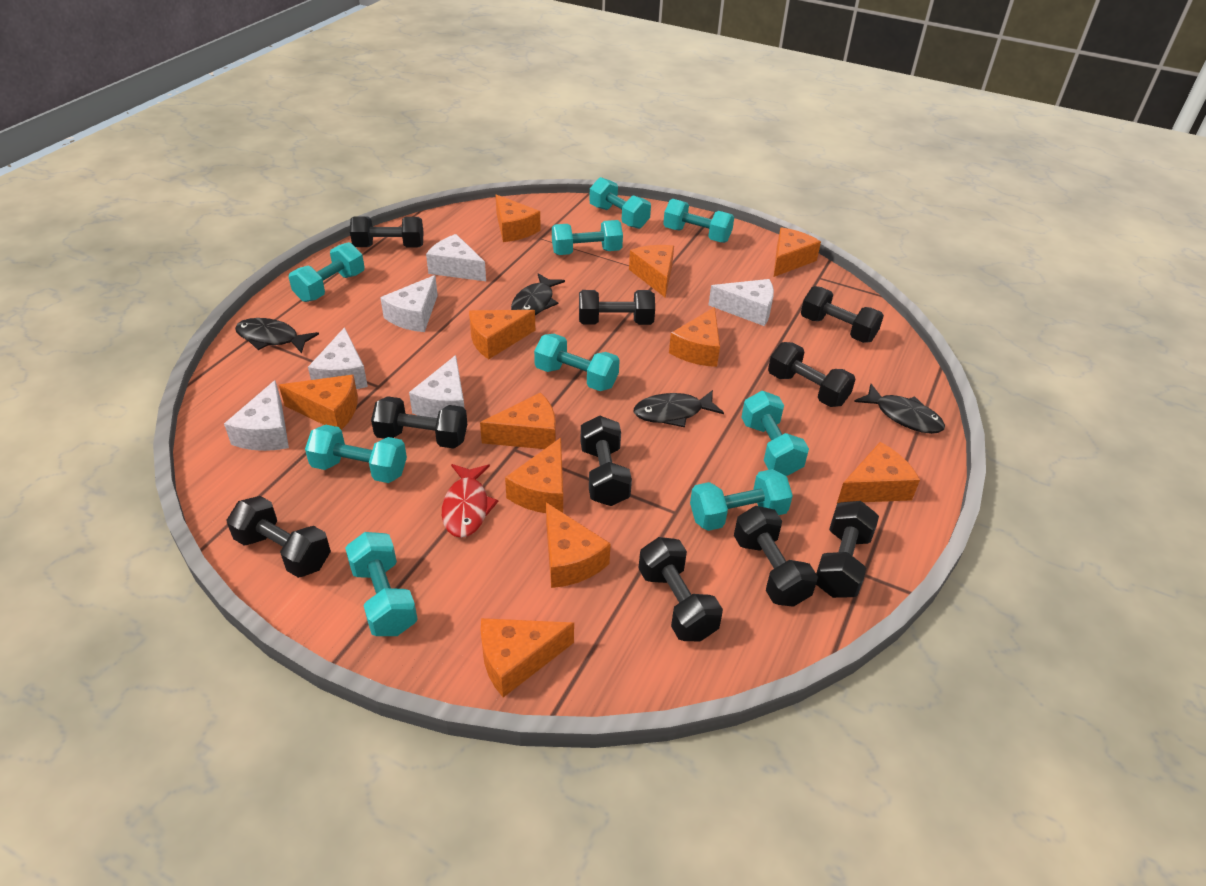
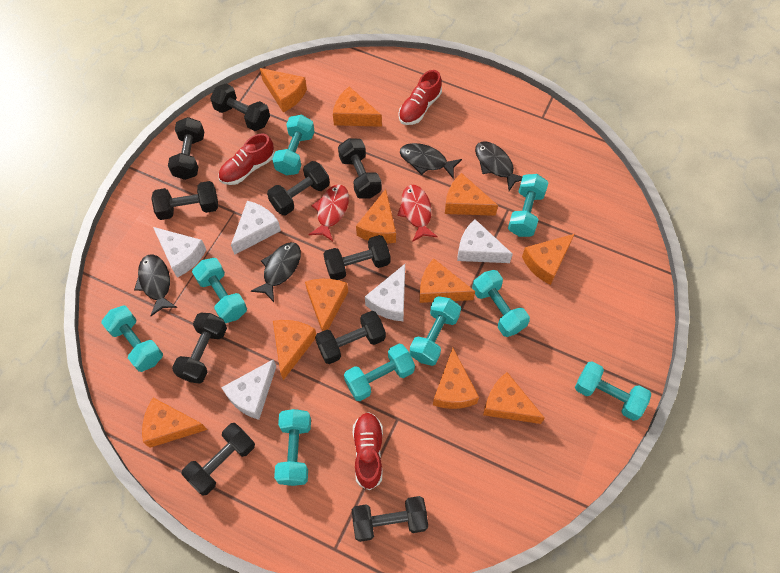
red fish: [442,464,498,538] = 1 -> [308,185,349,241] [397,185,438,242] = 2
red shoe: none = 0 -> [218,134,274,185] [353,412,383,490] [399,70,442,125] = 3
white cheese: [224,380,289,451] [308,327,368,389] [380,275,438,332] [409,355,465,418] [426,234,486,281] [709,279,774,326] = 6 -> [153,227,206,278] [221,359,277,420] [231,201,281,255] [365,264,405,321] [457,219,513,263] = 5

